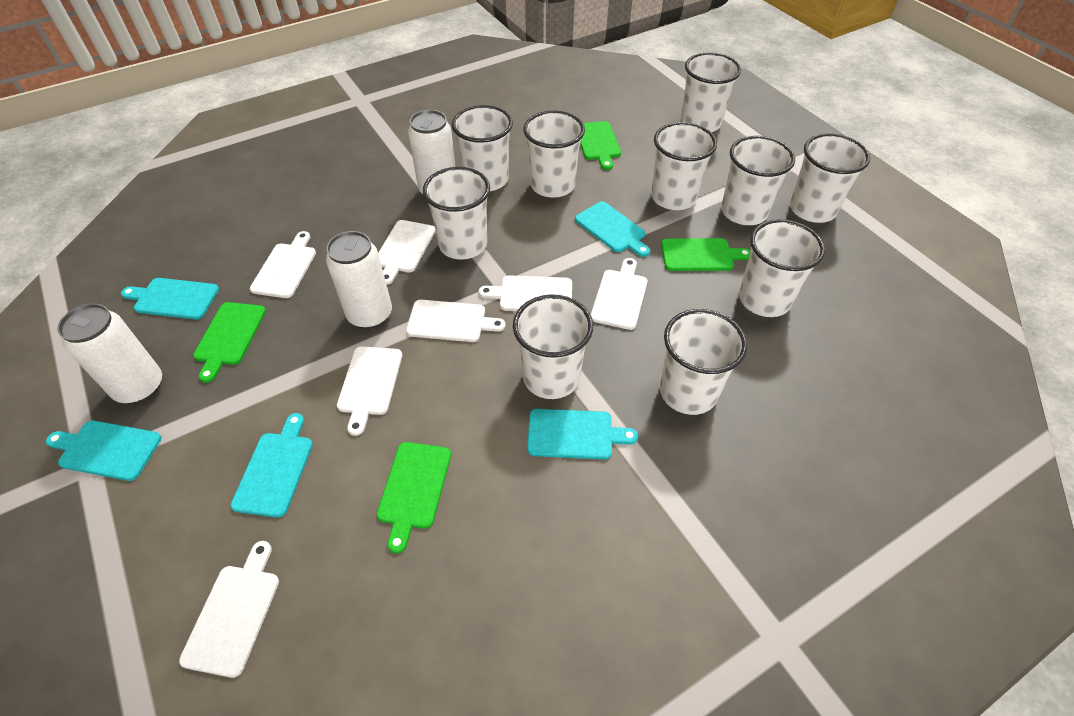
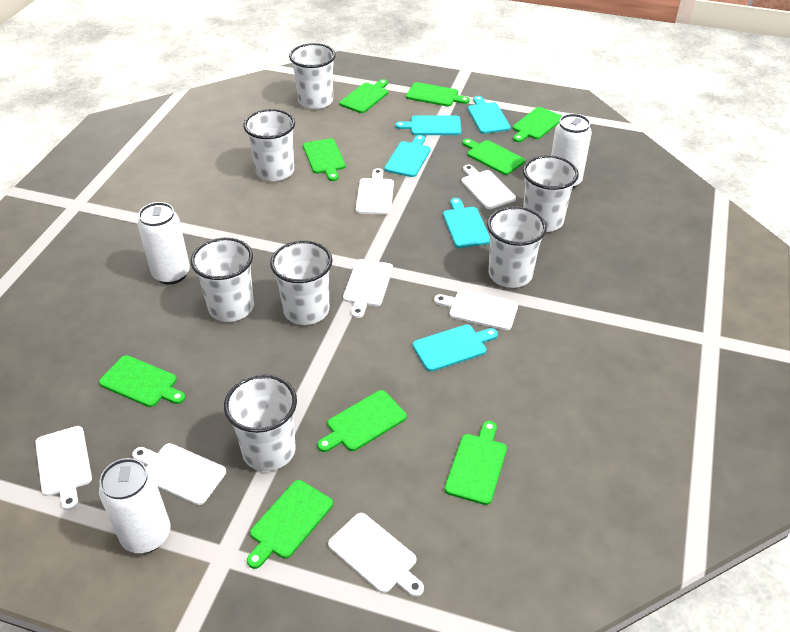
green cutting board: [193,302,266,383] [377,442,451,553] [580,121,621,170] [661,238,751,271] = 4 -> [99,355,185,407] [247,480,333,569] [303,138,346,181] [317,390,407,452] [339,79,388,113] [406,82,470,106] [445,421,507,505] [462,139,525,175] [513,107,562,142] = 9
white cup: [423,167,490,260] [452,105,513,191] [513,294,593,399] [523,110,585,198] [651,122,717,210] [660,309,747,415] [680,52,741,132] [721,136,795,225] [739,219,825,317] [790,133,870,223] = 10 -> [191,238,254,322] [224,374,297,471] [243,109,295,181] [270,240,333,325] [289,43,336,109] [487,206,547,288] [523,155,579,232] = 7

